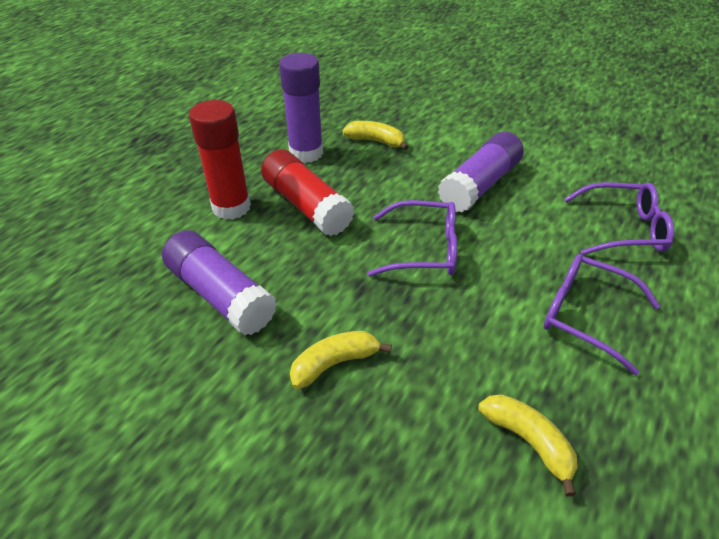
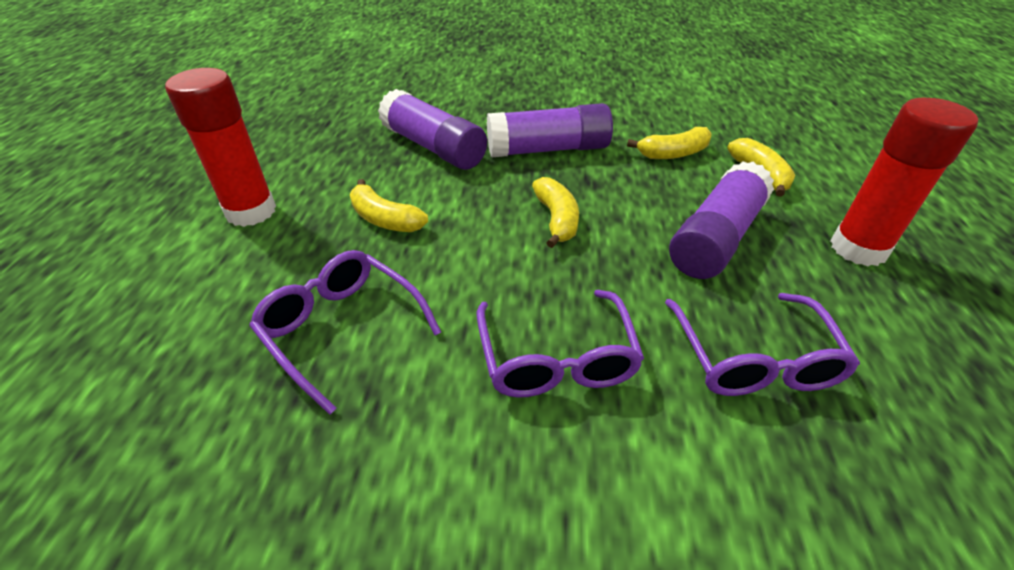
yellow banana: [290,331,392,389] [342,121,408,150] [479,394,578,497] = 3 -> [350,179,428,232] [532,177,579,248] [627,127,712,159] [727,138,795,197] = 4

